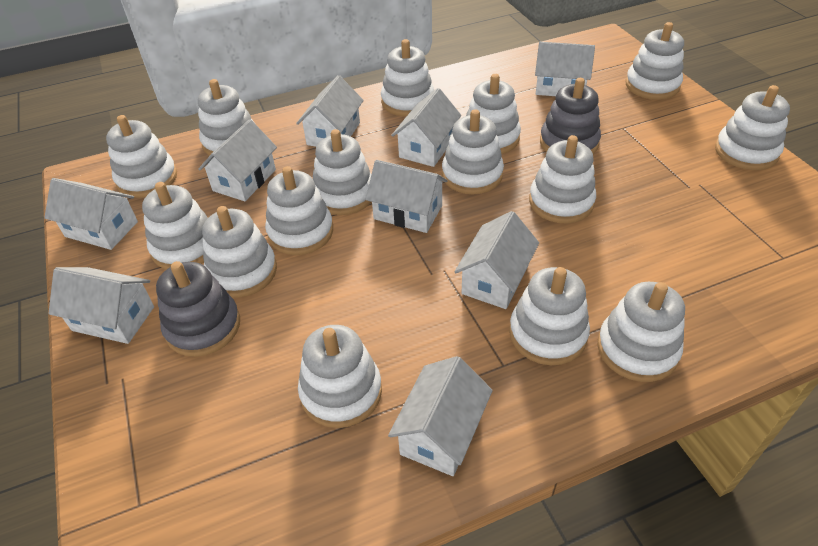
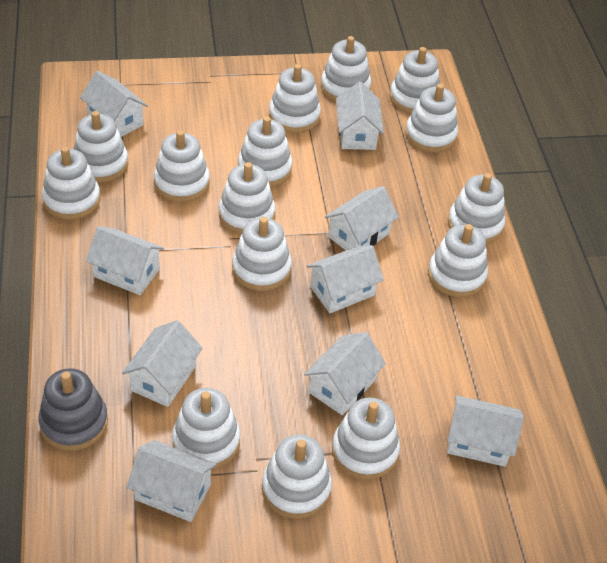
grey stacking toy: [156,261,240,357] [540,78,601,154] = 2 -> [38,368,108,451] = 1

